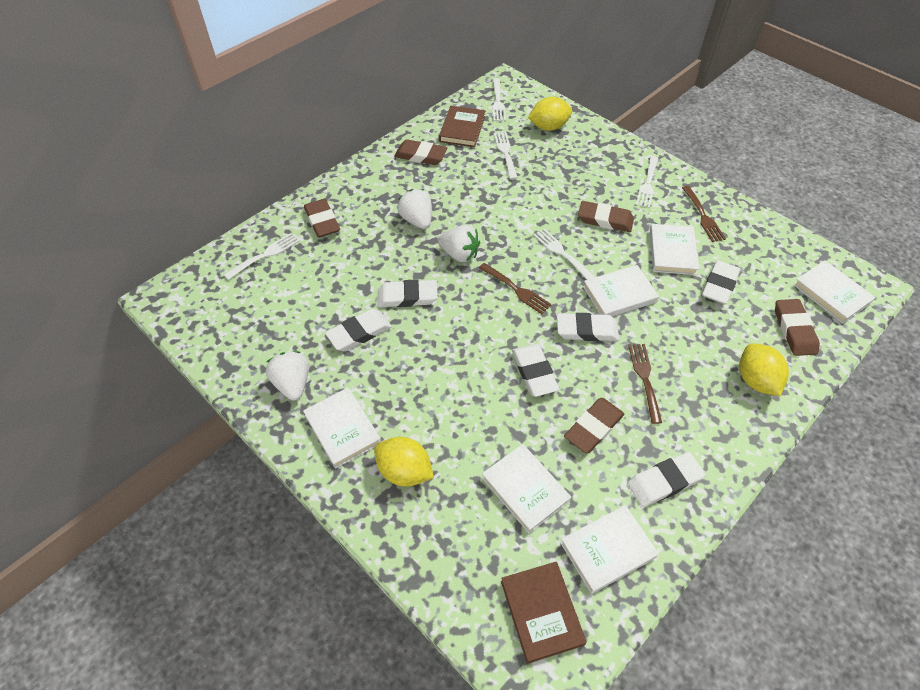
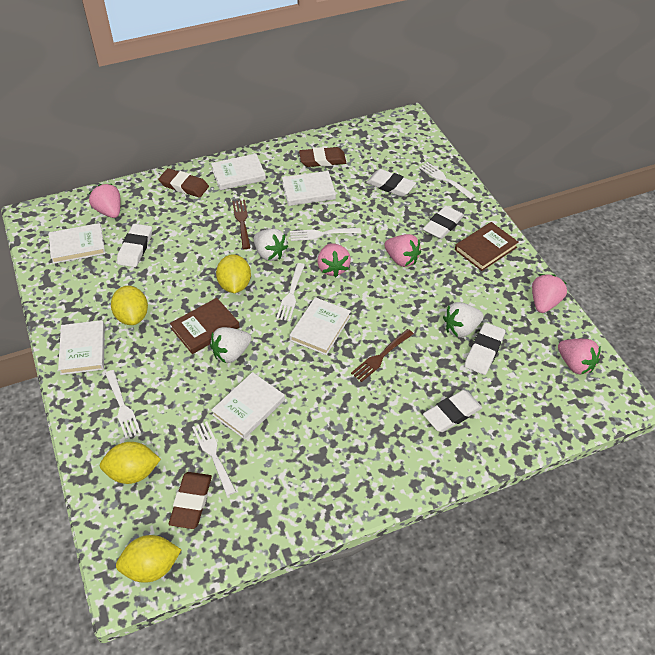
brown eraser: [304,199,340,237] [394,139,447,165] [564,398,624,453] [578,201,634,232] [775,299,820,356] = 5 -> [158,168,209,198] [169,472,212,529] [299,147,346,167] = 3
brown fork: [479,263,552,314] [628,344,662,424] [682,186,726,242] = 3 -> [232,200,251,249] [351,329,414,382] = 2
pink strawberry: none = 0 -> [89,184,121,218] [317,243,351,277] [384,234,421,267] [532,274,567,313] [558,339,601,374] = 5
white eraser: [325,309,392,351] [378,279,438,307] [512,344,560,397] [557,313,619,341] [627,452,706,507] [702,260,740,304] = 6 -> [117,224,152,267] [366,169,416,197] [423,206,464,239] [423,390,482,432] [464,322,506,375] = 5
yellow lemon: [374,437,434,487] [528,97,572,131] [740,344,789,396] = 3 -> [100,442,161,484] [111,286,148,325] [116,535,181,583] [216,254,251,293] = 4

